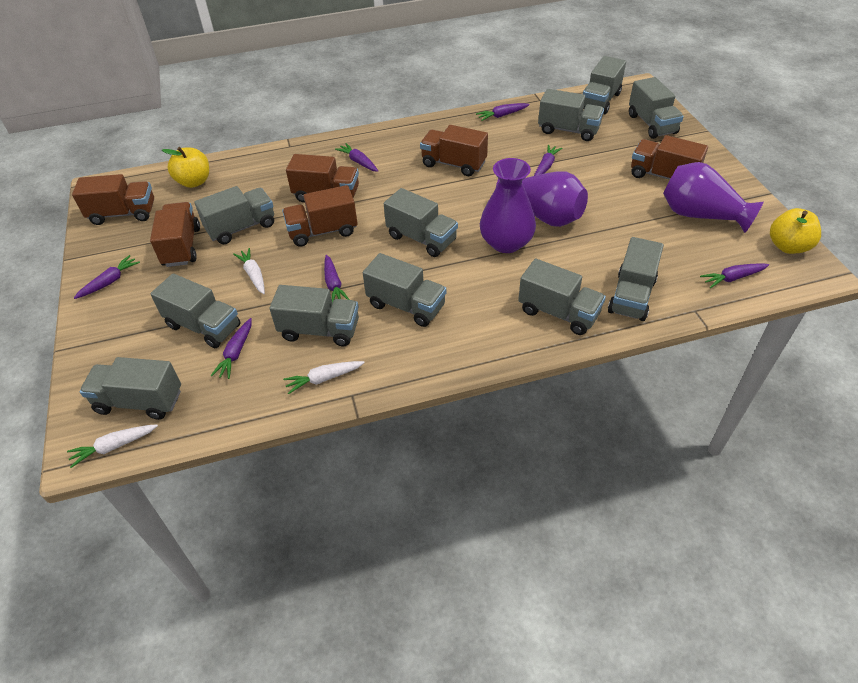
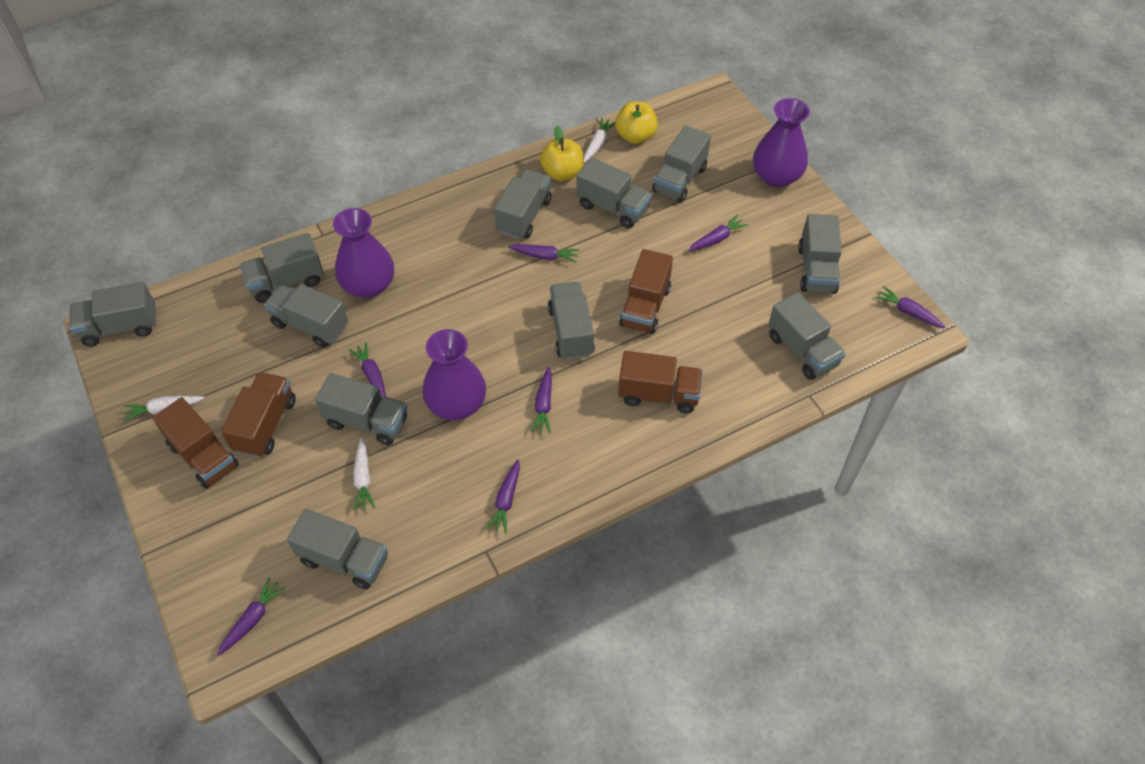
brown truck: [72,174,154,225] [150,202,200,267] [282,185,358,247] [286,154,359,202] [420,125,488,176] [631,135,708,180] = 6 -> [152,397,239,489] [221,372,296,458] [618,351,703,414] [619,249,673,334] = 4

